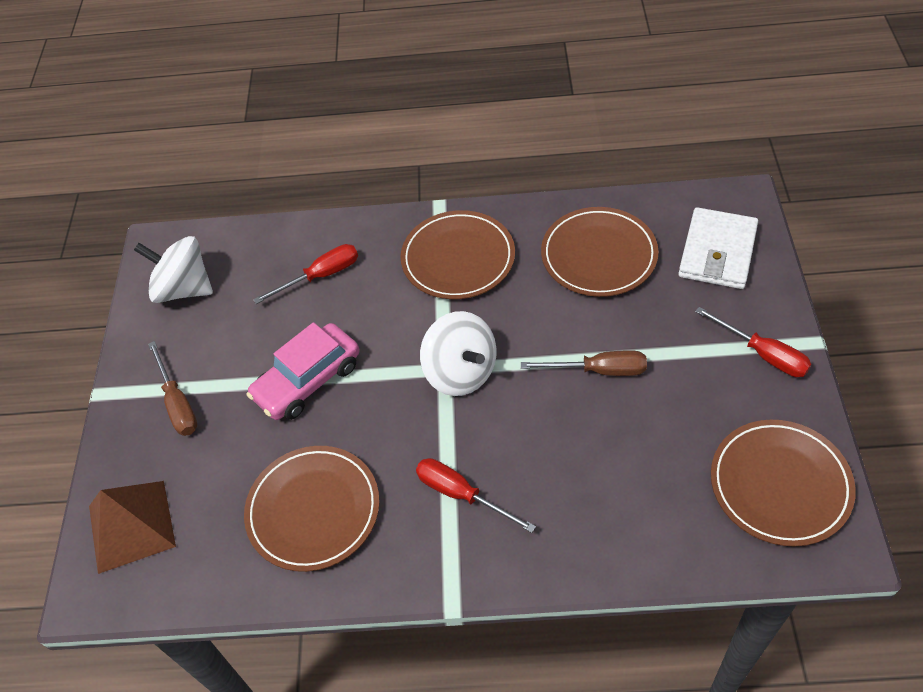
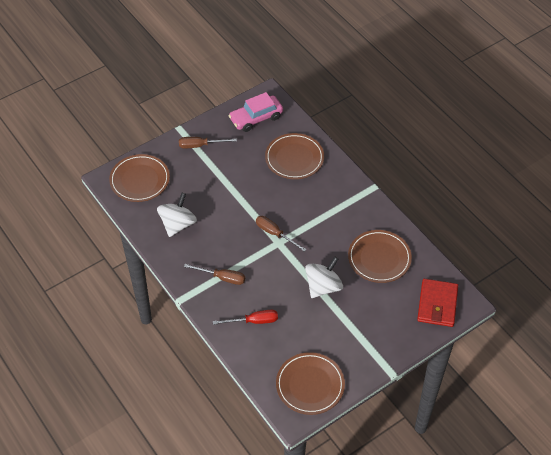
brown pyramid: [89,481,176,574] = 1 -> none = 0
brown screwdriver: [148,341,198,436] [521,350,647,376] = 2 -> [179,137,237,148] [184,264,245,285] [256,216,307,252] = 3
red screwdriver: [253,244,358,304] [416,458,536,533] [695,307,812,377] = 3 -> [213,310,278,325] = 1
red wallet: none = 0 -> [417,279,458,327] = 1
white wallet: [678,207,758,289] = 1 -> none = 0

